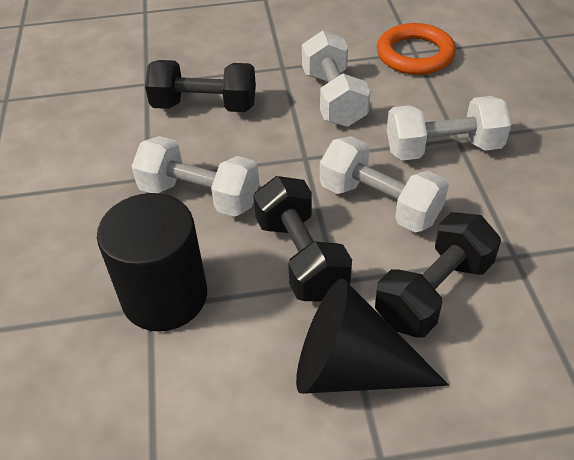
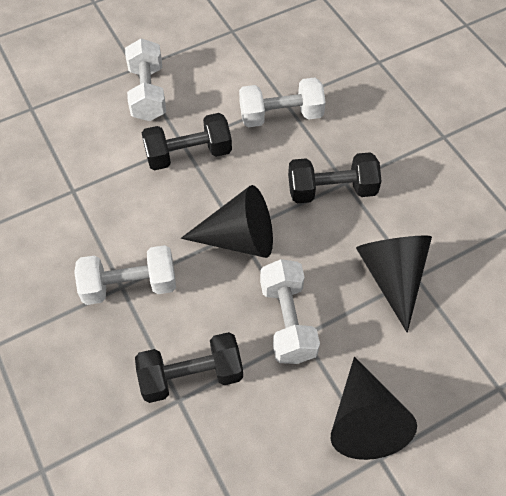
black cone: [296,278,449,394] = 1 -> [181,185,273,258] [331,357,417,460] [356,236,432,333] = 3
black cylinder: [97,193,207,332] = 1 -> none = 0
orange ring: [377,23,456,75] = 1 -> none = 0

